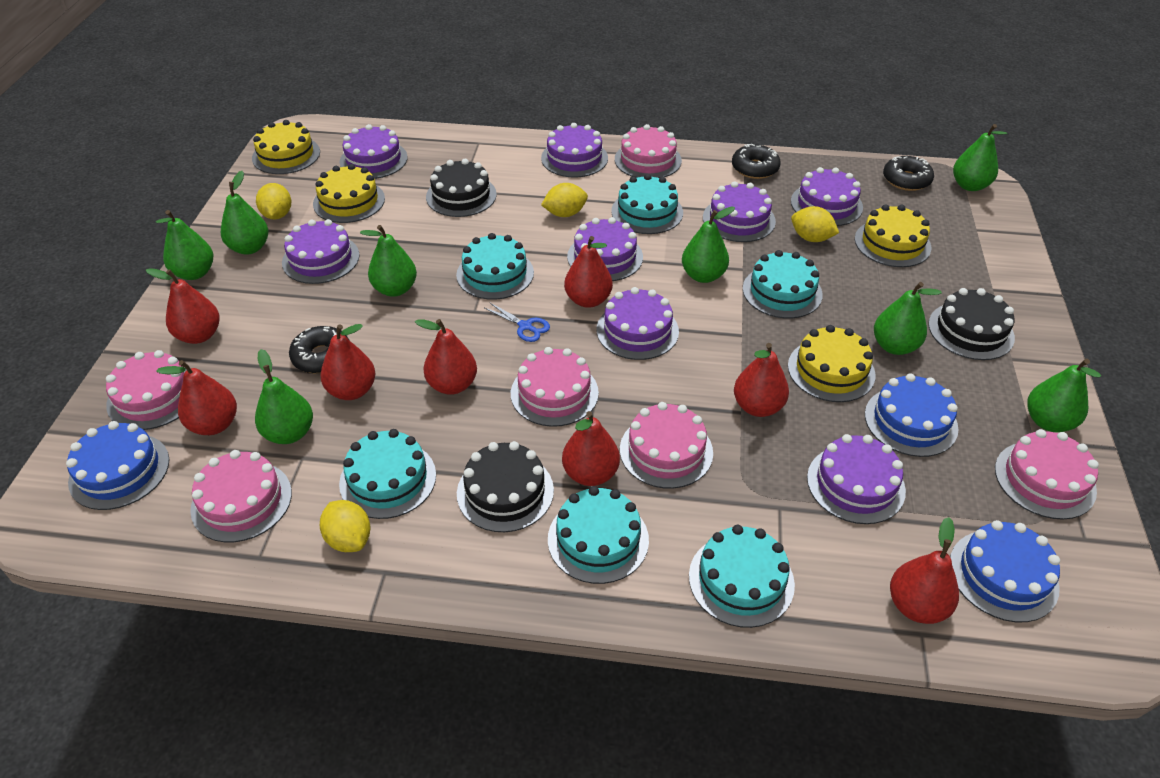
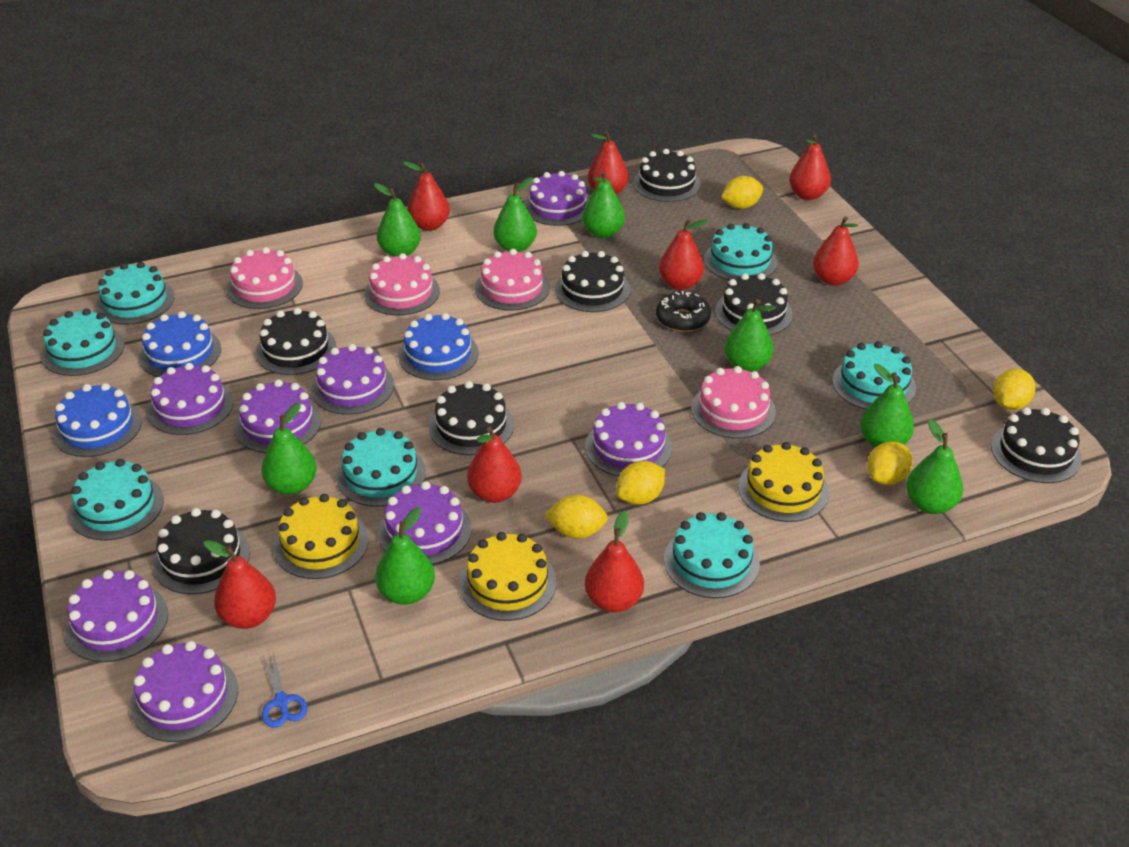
black cake: [426,159,497,217] [457,441,554,532] [928,288,1015,360] = 3 -> [153,508,250,595] [256,308,336,375] [429,381,514,455] [555,251,630,312] [633,149,701,202] [715,273,793,335] [991,407,1082,483] = 7
black donut: [289,326,348,373] [732,144,781,179] [883,156,934,191] = 3 -> [656,291,711,332] = 1
pink cake: [106,350,187,430] [190,450,292,542] [511,347,599,427] [615,124,682,178] [620,402,713,489] [995,429,1099,520] = 6 -> [227,247,303,309] [364,253,440,316] [475,249,550,311] [691,366,776,439] = 4
turquoise cake: [339,429,436,519] [456,233,534,300] [548,486,649,584] [611,174,683,234] [689,525,795,628] [743,250,823,318] = 6 -> [41,309,125,376] [69,459,164,541] [96,262,175,325] [336,428,426,507] [664,512,760,598] [704,223,778,280] [832,341,916,410] = 7
yellow cake: [252,120,320,174] [313,164,385,223] [788,325,876,402] [855,204,931,267] = 4 -> [273,494,369,579] [459,532,557,621] [738,442,829,522] = 3
yellow lemon: [256,183,291,219] [320,500,370,552] [541,183,588,217] [791,206,839,242] = 4 -> [545,495,608,539] [616,461,665,505] [721,176,763,209] [867,441,913,485] [993,369,1035,410] = 5

